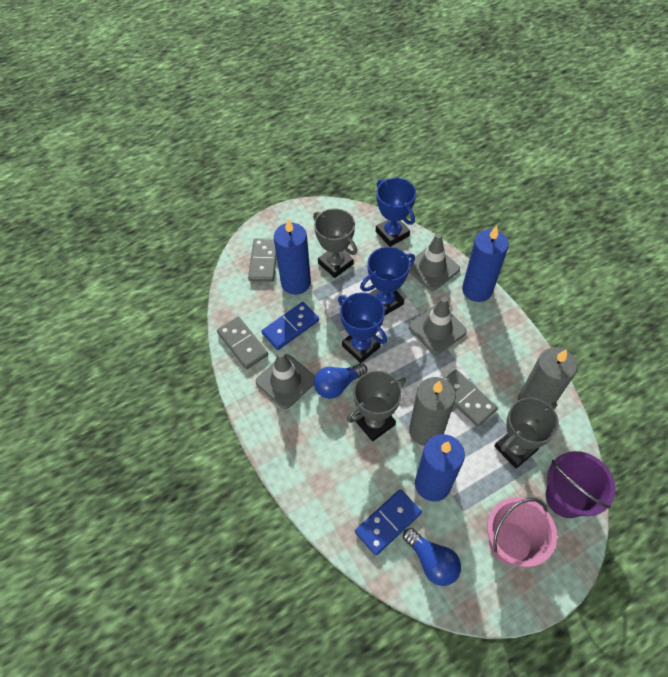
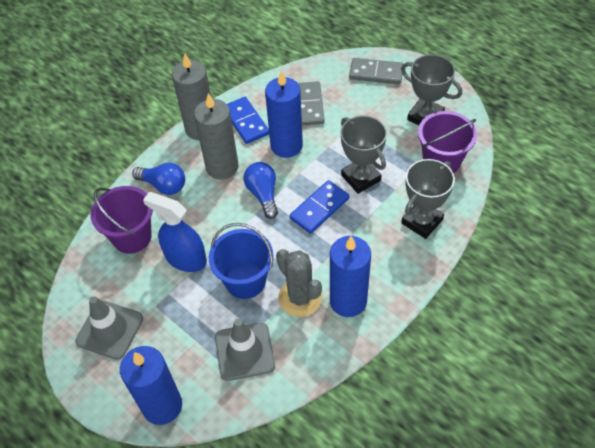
blue bucket: none = 0 -> [209,223,274,299] = 1
blue spray bottle: none = 0 -> [143,192,207,272] = 1
blue trophy: [338,292,387,363] [360,247,415,316] [376,178,416,247] = 3 -> none = 0
grey cactus: none = 0 -> [276,249,322,317] = 1
grey domino: [217,317,268,369] [248,238,277,282] [444,370,498,427] = 3 -> [298,81,325,125] [349,58,403,84] = 2
grey traffic cone: [256,351,315,409] [409,233,460,291] [409,297,467,354] = 3 -> [75,296,143,360] [215,319,275,381] = 2
pink bucket: [487,497,557,567] = 1 -> none = 0
purple bucket: [546,451,616,518] = 1 -> [91,186,153,254] [418,111,477,174] = 2

